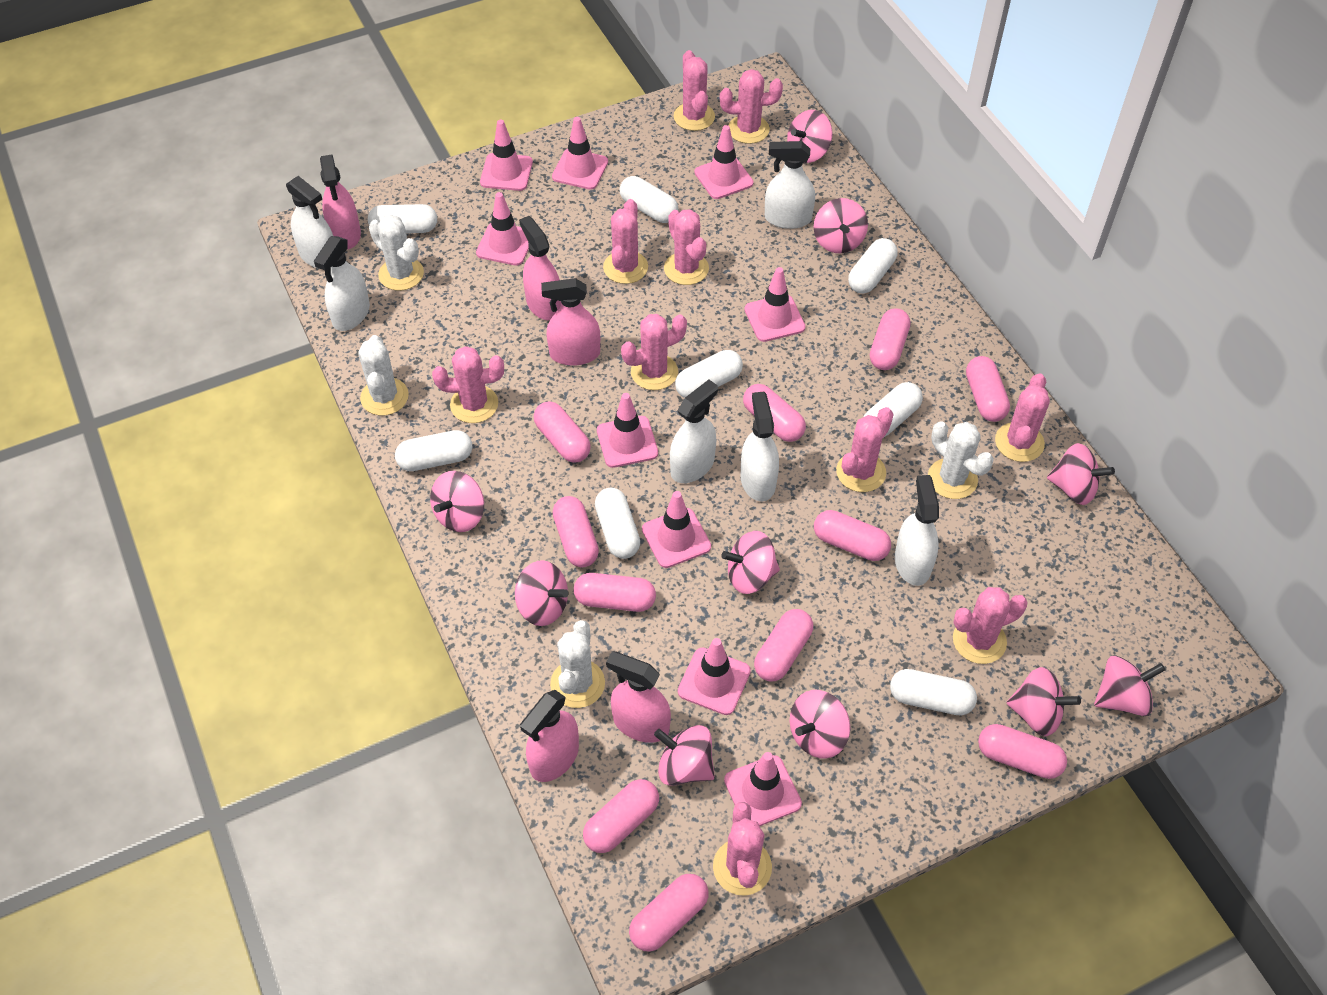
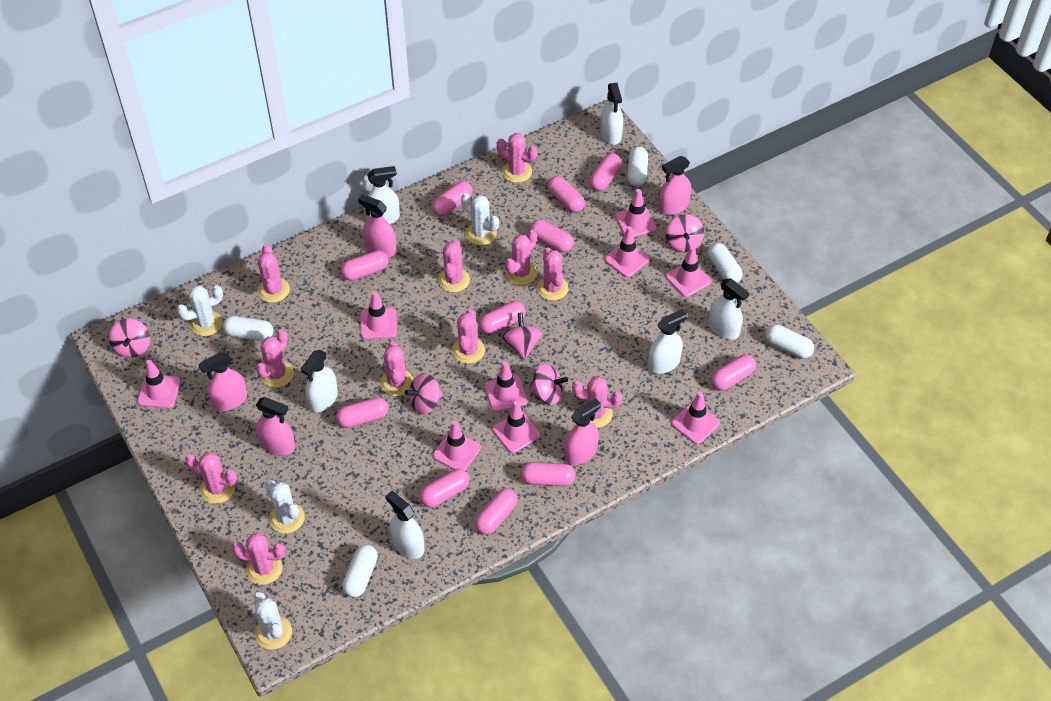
pink cactus: [432,346,504,423] [603,199,648,284] [621,314,687,390] [664,209,709,285] [674,50,715,131] [713,802,772,896] [720,69,783,144] [836,407,894,492] [953,587,1028,664] [995,373,1050,462] = 10 -> [185,452,237,504] [232,533,285,585] [256,329,294,388] [257,244,290,303] [380,341,413,396] [438,239,470,292] [452,309,485,364] [497,133,537,183] [505,230,537,285] [536,247,569,301] [572,377,622,428] = 11
pink spinning top: [430,471,484,532] [515,560,569,626] [654,725,715,786] [721,531,780,594] [787,110,833,163] [790,690,850,759] [814,198,868,253] [1006,667,1081,736] [1047,443,1115,505] [1094,655,1166,716] = 10 -> [109,319,150,358] [405,373,443,414] [502,312,542,359] [529,364,568,404] [666,214,704,252] = 5
white capsule: [368,204,437,233] [395,430,472,471] [595,488,640,559] [620,176,679,223] [675,350,743,398] [848,238,897,293] [864,382,923,437] [890,669,977,716] = 8 -> [223,316,273,341] [342,545,378,597] [627,147,648,187] [708,243,743,283] [765,325,814,359] = 5

